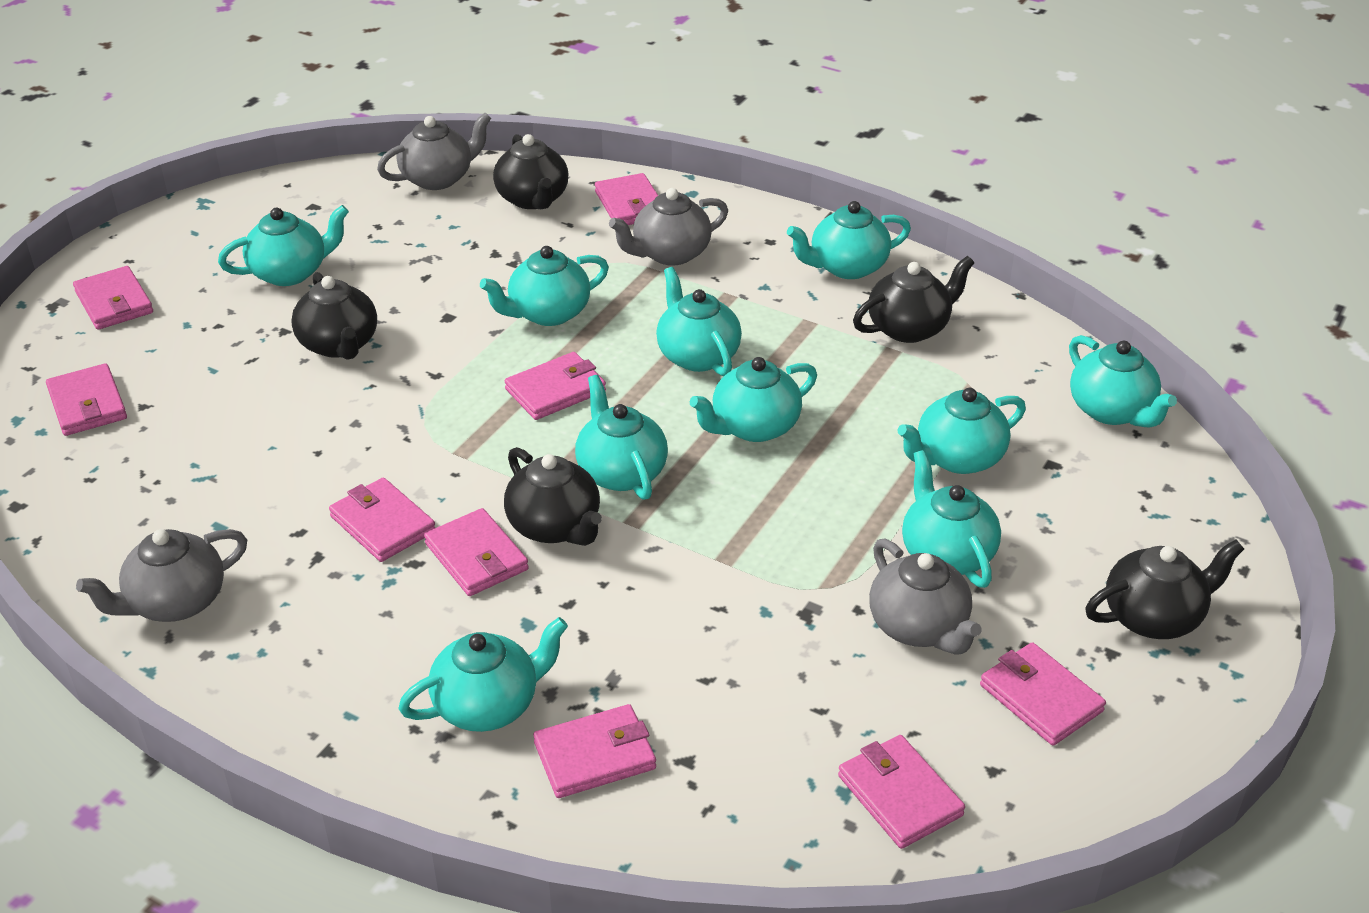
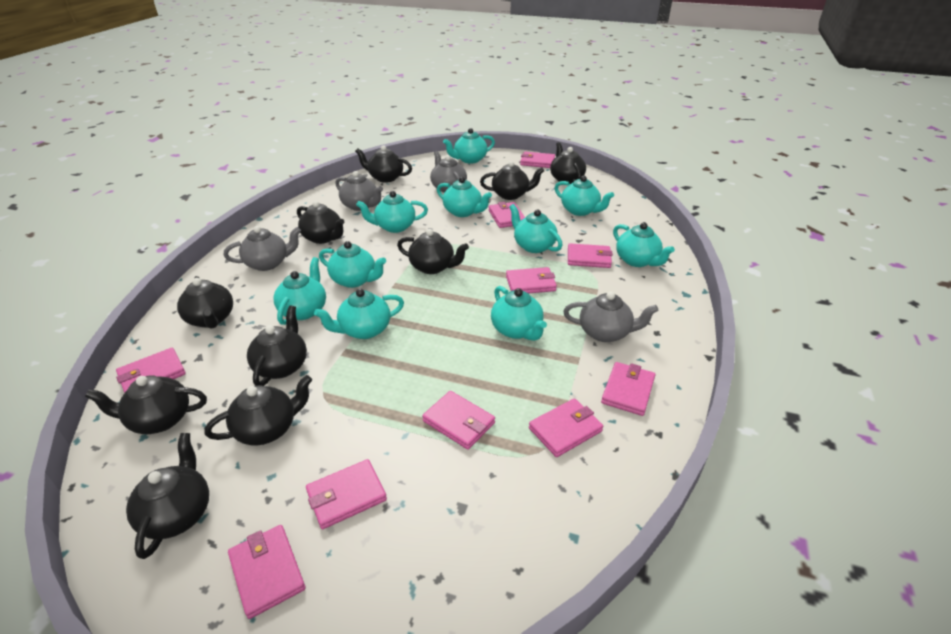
black teapot: [291,272,377,360] [493,134,569,209] [504,447,602,546] [853,256,975,343] [1085,540,1244,639] = 5 -> [85,376,207,434] [126,433,209,559] [177,276,233,329] [204,375,312,445] [247,306,307,386] [297,201,344,244] [355,145,412,183] [397,229,469,274] [480,161,544,200] [550,142,586,184] = 10
pink wallet: [46,363,127,436] [73,266,153,330] [329,478,435,562] [424,508,529,596] [505,352,606,420] [533,704,656,798] [595,173,658,225] [838,735,965,849] [980,642,1106,746] = 9 -> [116,348,186,393] [228,525,306,619] [306,459,387,529] [422,391,495,450] [489,202,525,228] [506,267,557,293] [520,152,555,168] [529,398,603,457] [568,243,613,268] [601,362,655,416] = 10

